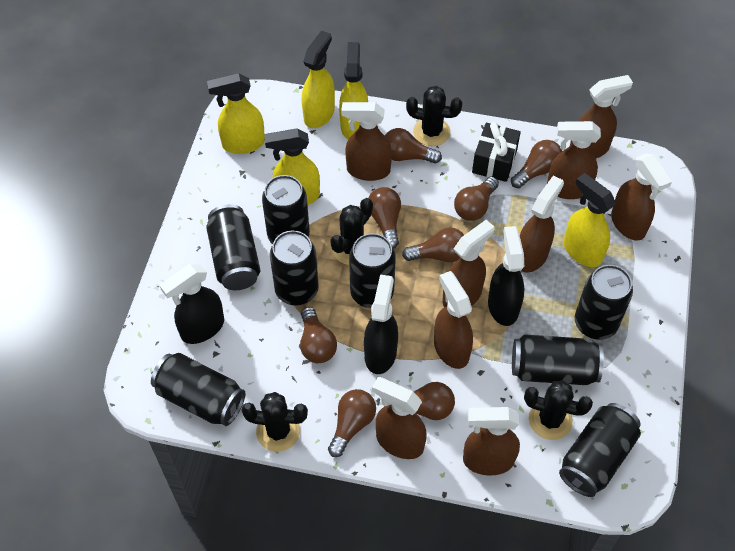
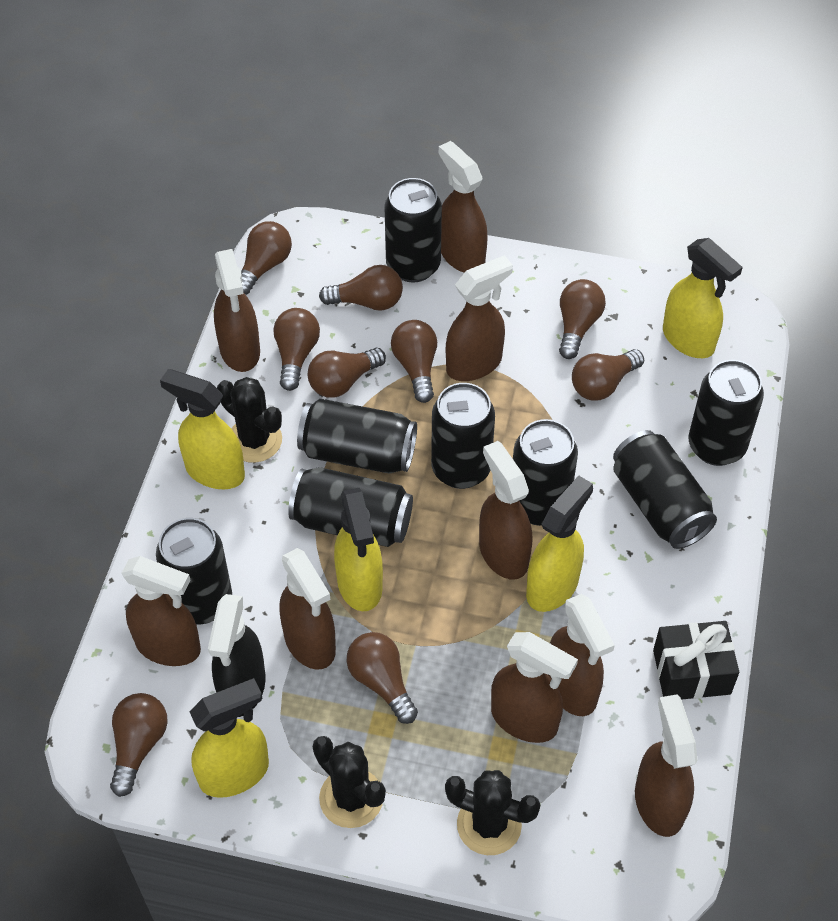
black cactus: [242,392,308,452] [330,198,373,265] [406,86,463,146] [524,381,593,440] = 4 -> [217,377,282,463] [313,736,386,828] [445,770,540,855] = 3
black spray bottle: [160,264,224,344] [364,274,398,374] [488,226,524,326] = 3 -> [208,594,266,717] = 1
brown light bulb: [300,307,337,363] [328,389,376,457] [369,187,401,249] [384,382,455,420] [385,128,442,164] [402,227,464,262] [454,176,499,221] [511,140,562,188] = 8 -> [110,693,168,797] [241,221,292,295] [274,308,320,391] [308,348,386,398] [319,265,403,311] [347,632,418,724] [391,320,437,403] [559,279,606,359] [572,349,644,401] = 9

